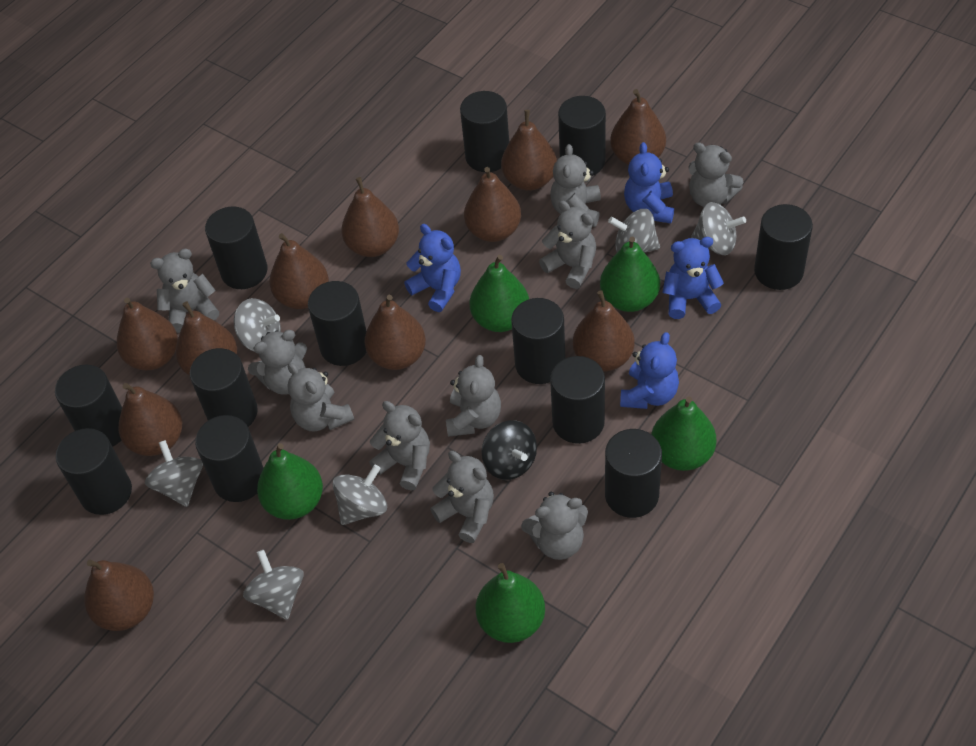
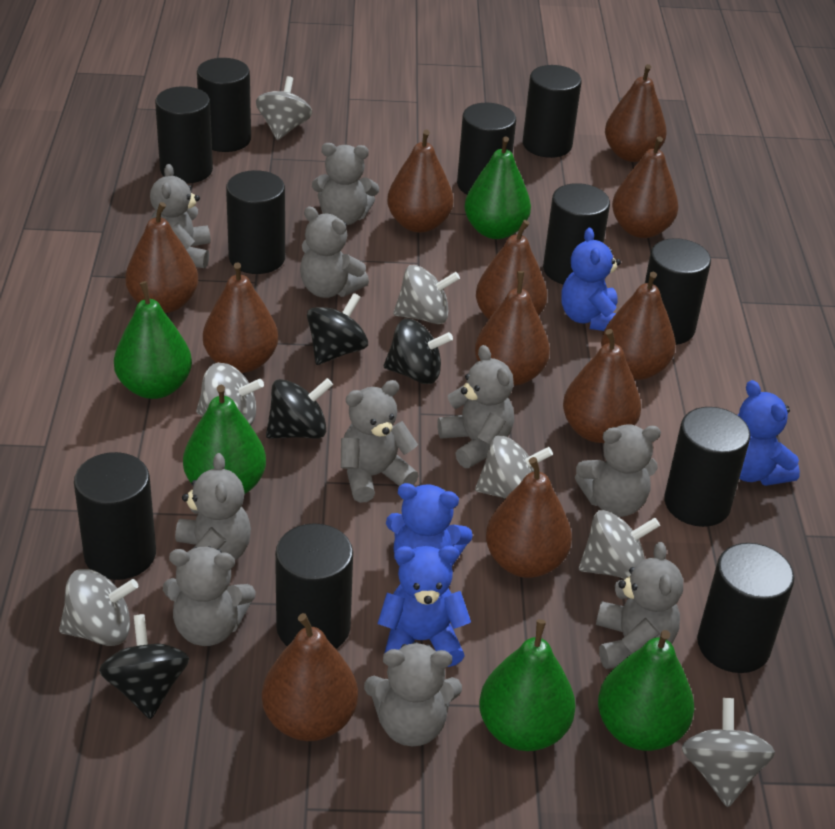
black cylinder: [55,365,122,447] [56,428,132,515] [190,348,258,427] [195,415,263,502] [205,206,268,289] [308,281,366,366] [460,91,509,172] [511,298,565,384] [550,356,605,444] [558,96,606,176] [605,429,662,518] [754,204,813,290] = 12 -> [74,452,156,580] [155,86,213,183] [197,58,251,152] [226,170,285,274] [275,523,353,649] [457,103,516,194] [523,65,582,158] [543,183,610,284] [645,238,711,345] [664,407,750,527] [697,543,794,673] = 11
black spinning top: [481,420,537,480] = 1 -> [99,614,189,719] [266,378,333,439] [307,293,368,365] [384,319,453,384] = 4
grey spinning top: [145,440,203,507] [234,298,281,352] [243,550,304,620] [333,465,387,525] [608,209,660,253] [691,202,746,255] = 6 -> [59,569,138,646] [196,363,264,425] [256,76,312,140] [393,265,460,324] [475,436,553,498] [579,510,660,579] [681,698,775,807] = 7

